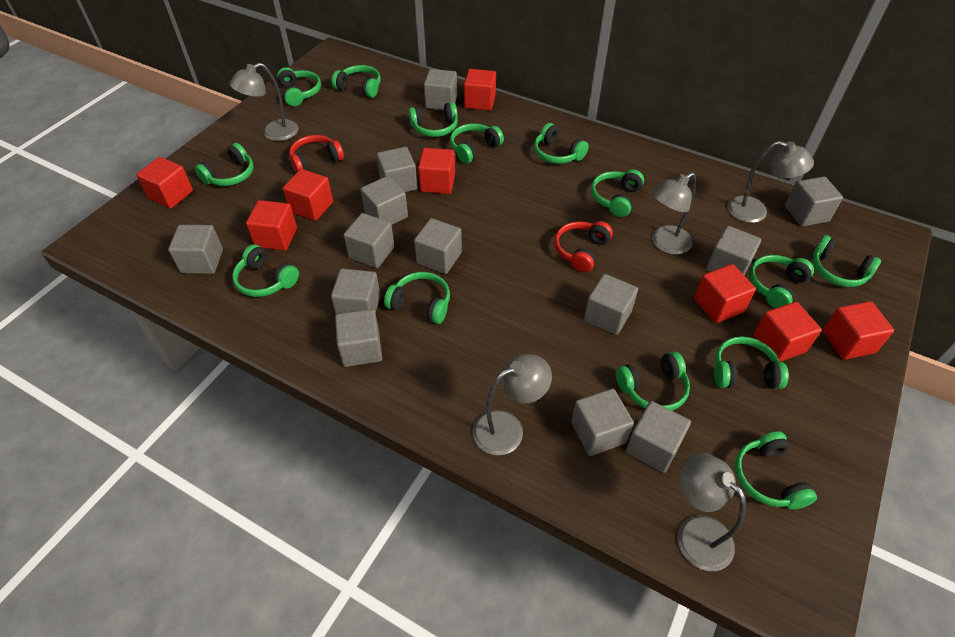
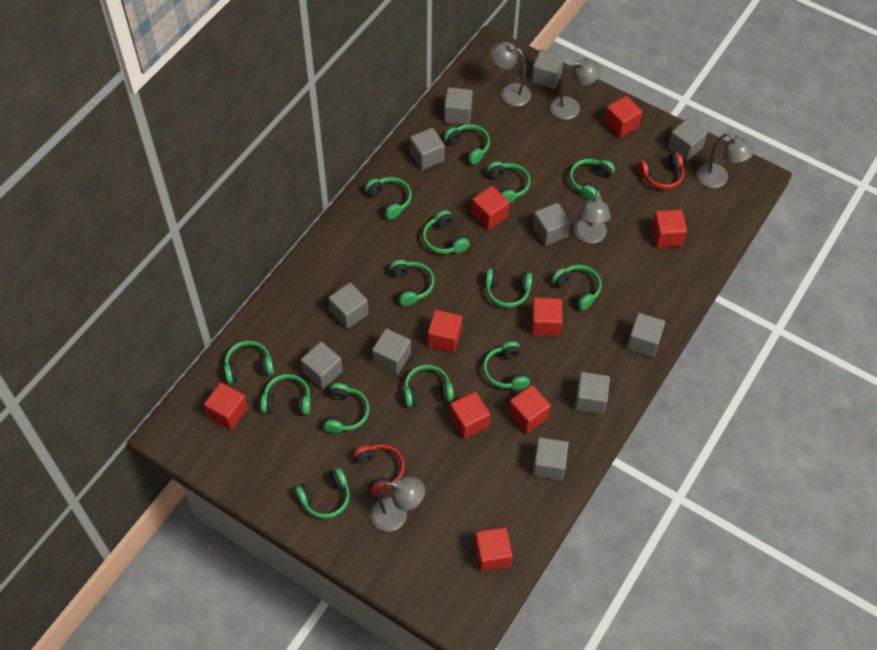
grey cube: [168,225,223,274] [331,269,380,314] [335,309,382,367] [344,213,394,268] [360,176,408,225] [377,147,418,192] [414,218,462,274] [424,69,457,110] [571,389,634,456] [584,274,638,335] [625,401,691,473] [706,226,761,275] [785,177,843,227] = 13 -> [301,342,343,389] [329,282,369,329] [372,328,411,375] [410,128,445,170] [444,87,473,125] [531,49,564,89] [533,203,571,246] [533,437,569,481] [575,372,610,414] [627,313,665,357] [668,118,708,161] = 11
red cube: [136,157,193,209] [246,200,297,251] [283,169,333,221] [418,148,455,194] [464,69,496,111] [694,264,756,323] [753,302,822,362] [823,301,894,360] = 8 -> [204,382,248,430] [427,310,462,353] [450,392,490,439] [471,186,510,230] [474,527,512,572] [508,385,551,433] [531,297,562,337] [604,96,642,138] [652,209,687,248] = 9

